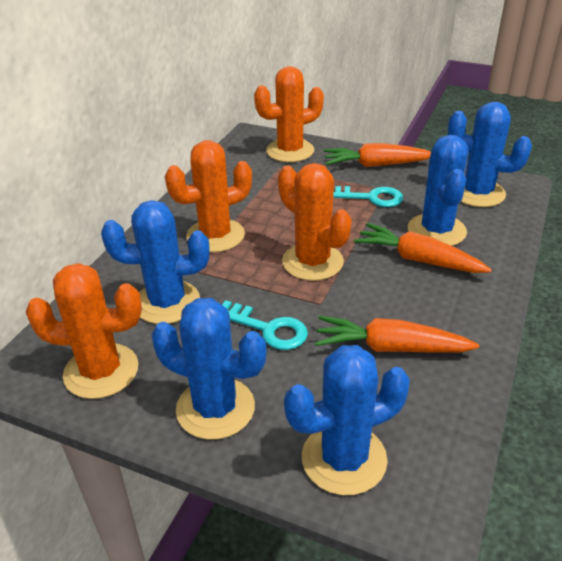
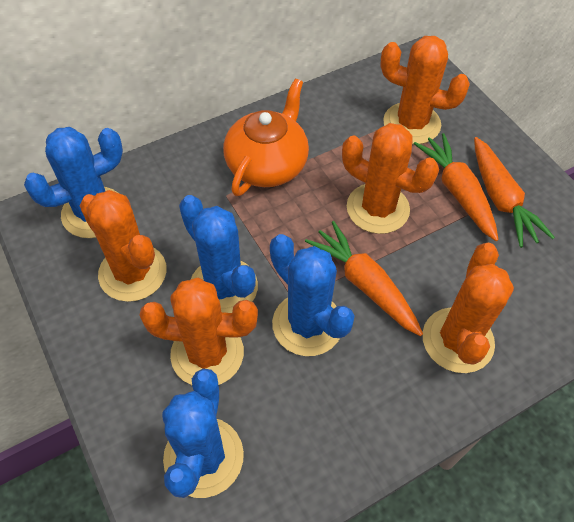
blue cactus: [101,200,209,324] [152,298,267,440] [284,345,410,495] [408,135,468,246] [448,102,532,207] = 5 -> [24,127,123,238] [162,369,244,498] [179,195,258,313] [270,234,355,356] = 4
orange cactus: [26,263,142,399] [165,140,252,253] [254,66,324,162] [278,163,352,281] = 4 -> [80,190,167,302] [140,278,258,385] [342,123,439,234] [380,36,470,144] [423,243,514,373] = 5
orange teapot: none = 0 -> [223,79,309,196] = 1
turquoise key: [222,300,308,350] [333,186,403,207] = 2 -> none = 0

